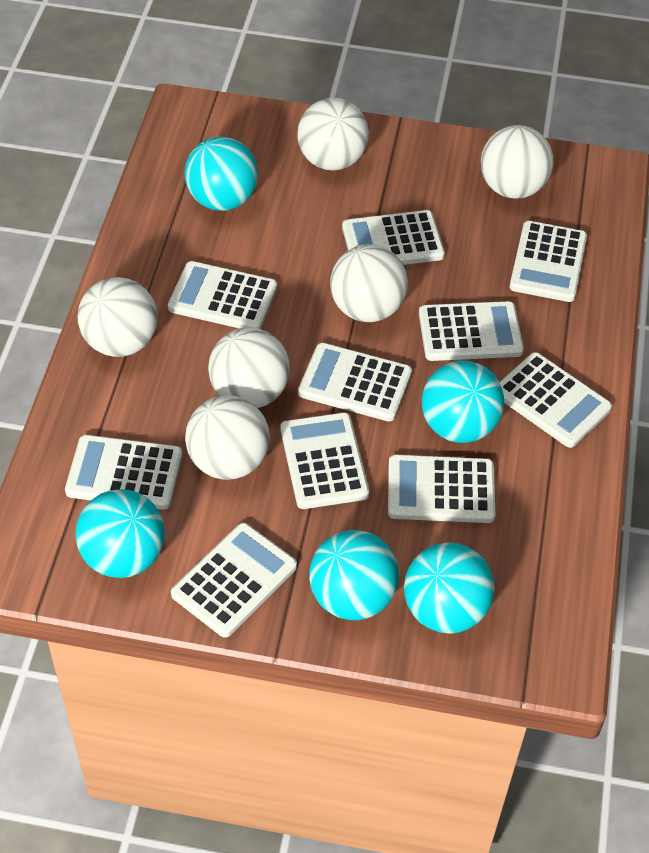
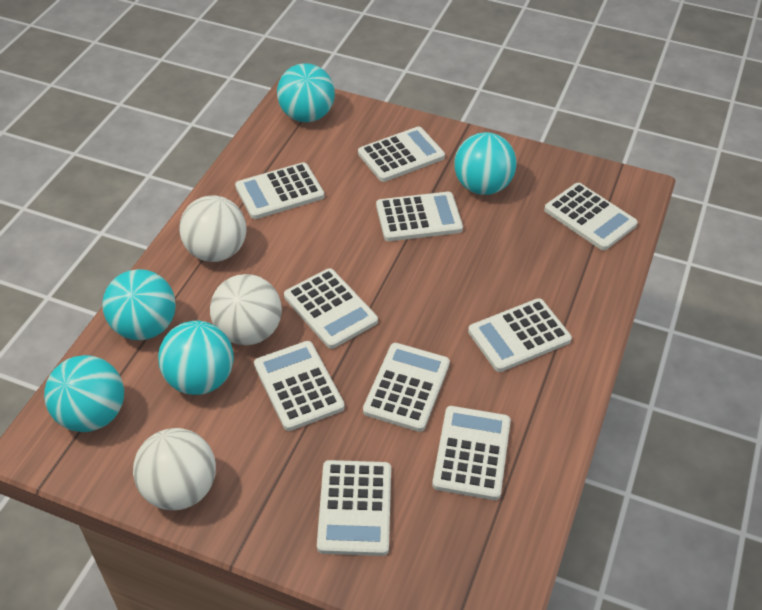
white ball: [77,277,158,357] [185,395,270,480] [208,328,290,408] [297,98,369,171] [330,244,408,322] [481,125,554,198] = 6 -> [133,428,216,510] [179,195,246,262] [210,274,282,345] = 3

